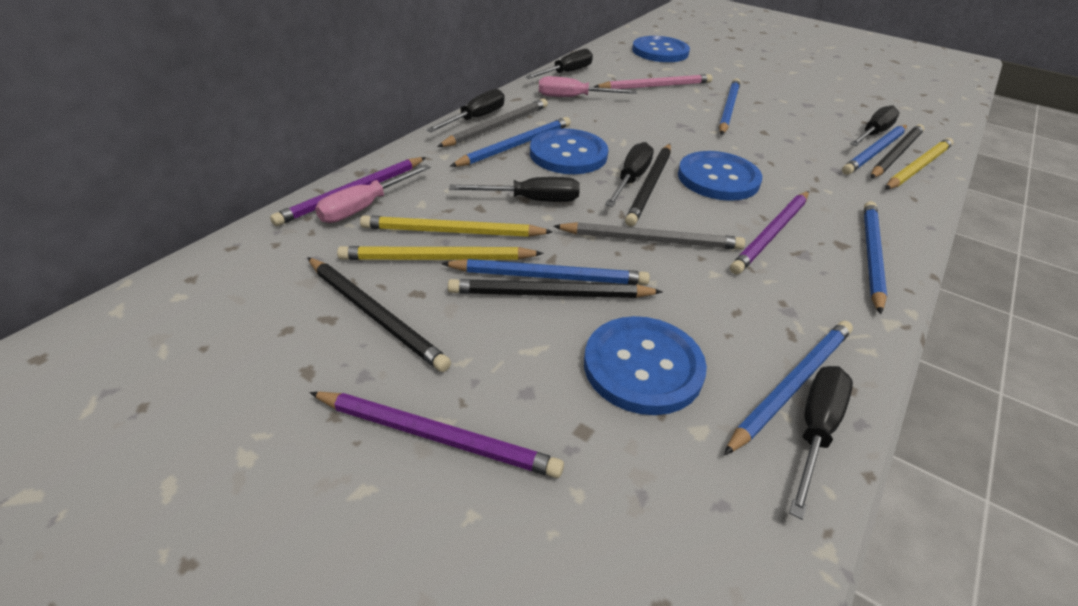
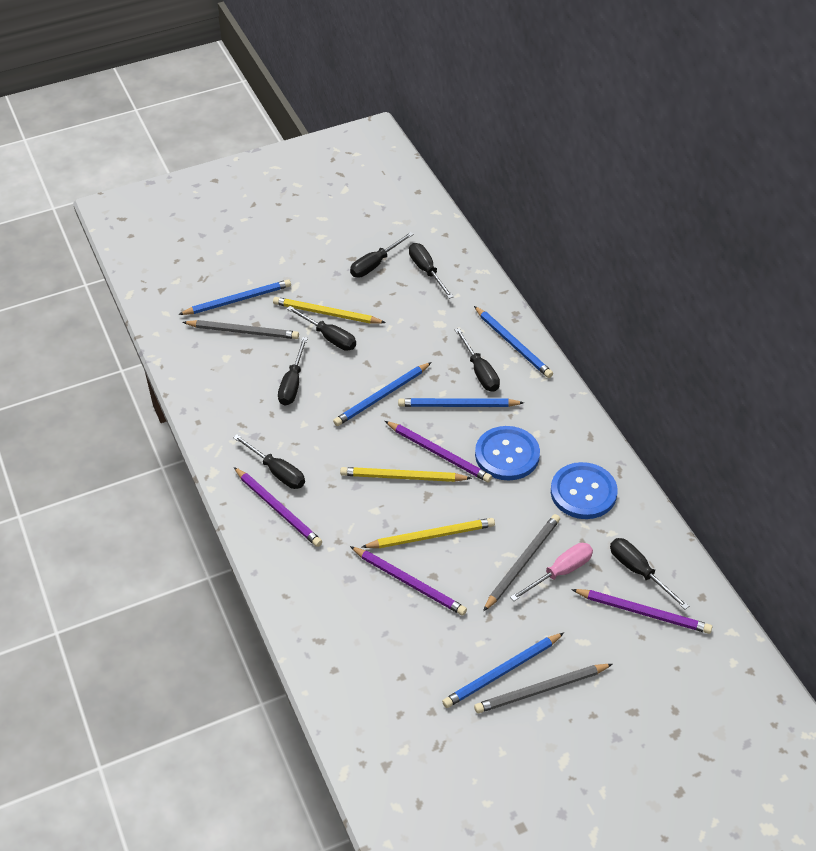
black pencil: [307,257,451,372] [448,279,663,298] [625,144,671,226] [871,124,924,178] = 4 -> none = 0
black screwdriver: [426,89,505,132] [449,177,580,202] [525,49,593,79] [605,142,654,207] [789,366,853,520] [850,105,900,146] = 6 -> [233,434,305,489] [278,337,308,405] [287,306,356,351] [350,232,414,278] [409,243,454,299] [455,328,500,392] [610,538,689,609] = 7
blue button: [530,129,608,174] [584,316,707,415] [632,36,690,62] [678,151,762,201] = 4 -> [475,426,540,480] [551,462,618,519] = 2
blue pencil: [441,259,650,285] [450,117,571,167] [719,79,740,135] [724,321,853,455] [842,125,907,175] [864,201,887,314] = 6 -> [178,279,291,315] [333,362,432,426] [398,398,524,407] [442,633,564,708] [474,306,553,378] = 5
grey pencil: [437,99,548,147] [553,222,745,250] = 2 -> [183,320,299,339] [474,664,613,713] [483,514,560,612] = 3
pink pencil: [594,74,712,89] = 1 -> none = 0
pink screwdriver: [315,164,431,223] [539,76,637,97] = 2 -> [510,543,593,601] = 1
purple pencil: [270,157,426,226] [309,392,564,478] [730,191,809,275] = 3 -> [234,467,322,547] [350,546,467,616] [385,421,492,482] [571,589,712,634] = 4

